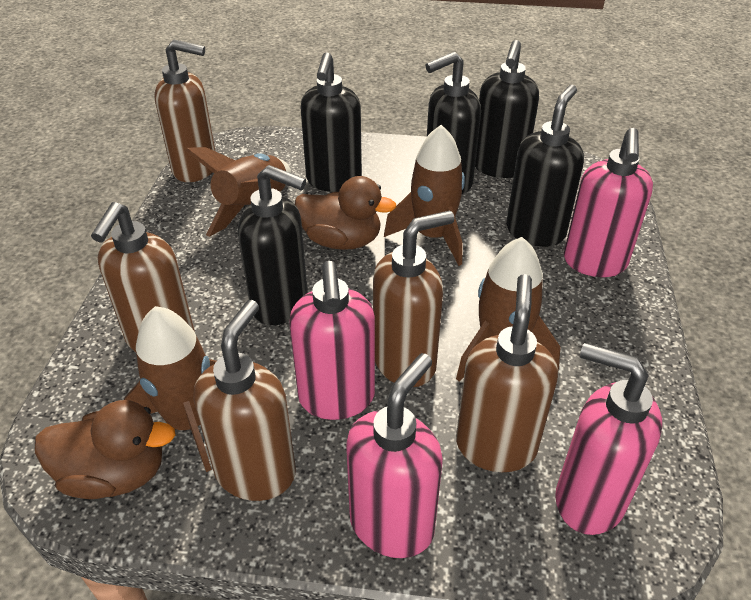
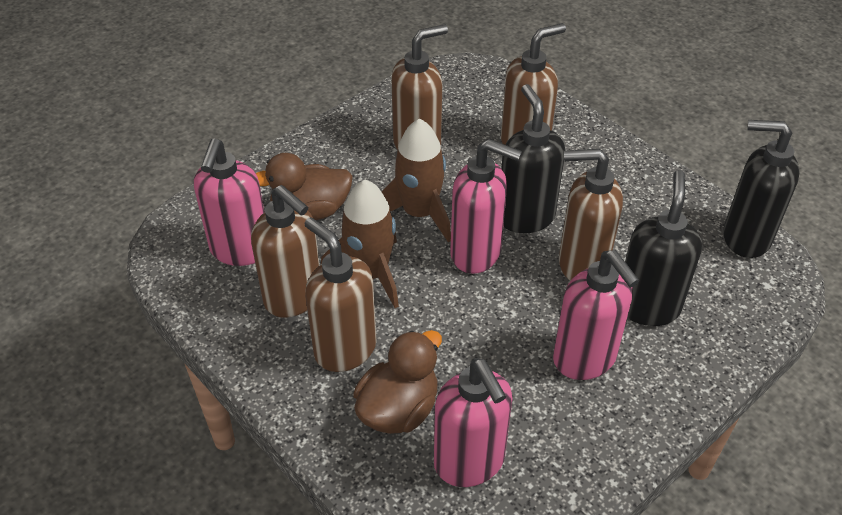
black soap dispenser: [238,165,308,325] [301,52,362,192] [426,52,481,194] [475,40,539,178] [506,85,584,247] = 5 -> [501,84,565,233] [625,170,702,326] [723,120,800,258] = 3
brown rocket: [124,306,216,472] [185,147,291,237] [384,125,465,266] [456,237,560,382] = 4 -> [321,180,399,308] [382,118,451,242] = 2

